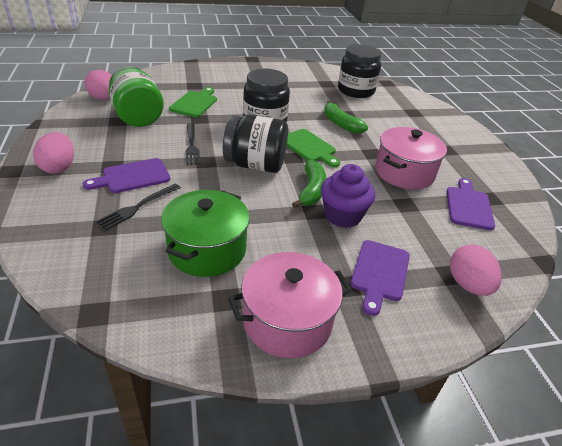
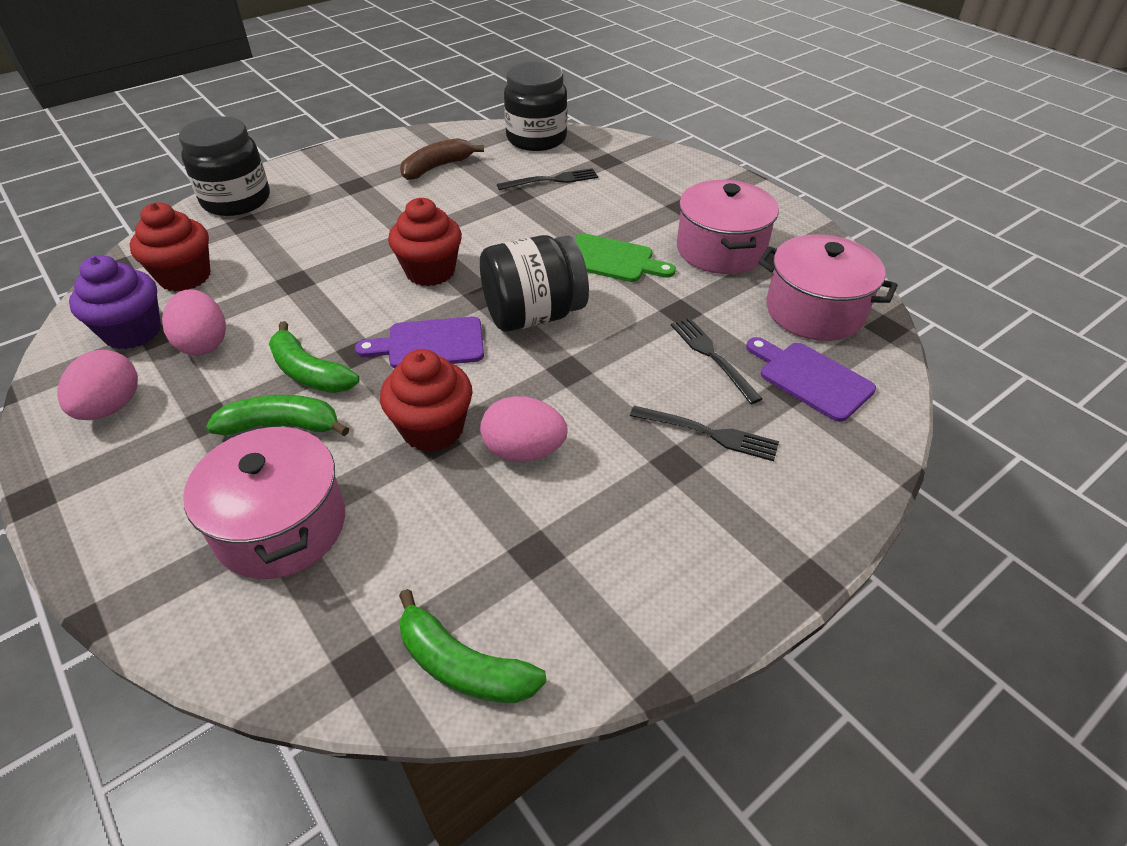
black fork: [96,184,181,230] [186,123,200,165] = 2 -> [497,168,598,190] [630,406,779,461] [671,317,762,404] = 3
brown banana: none = 0 -> [400,138,484,180] = 1
green banana: [292,160,326,208] [324,100,368,133] = 2 -> [206,395,349,436] [269,321,359,393] [399,589,547,703] = 3
green cutting board: [169,87,217,117] [287,129,340,167] = 2 -> [575,233,676,282] = 1
green jar: [109,66,164,127] = 1 -> none = 0
green pot: [161,190,250,277] = 1 -> none = 0
pink pot: [228,252,352,358] [375,127,447,190] = 2 -> [183,425,345,579] [677,180,779,274] [758,234,898,341] = 3
purple cutting board: [83,158,170,193] [351,240,410,316] [447,178,495,230] = 3 -> [355,316,484,368] [746,337,876,422] = 2
red cupcake: none = 0 -> [130,203,210,292] [380,349,473,452] [388,198,462,286] = 3

